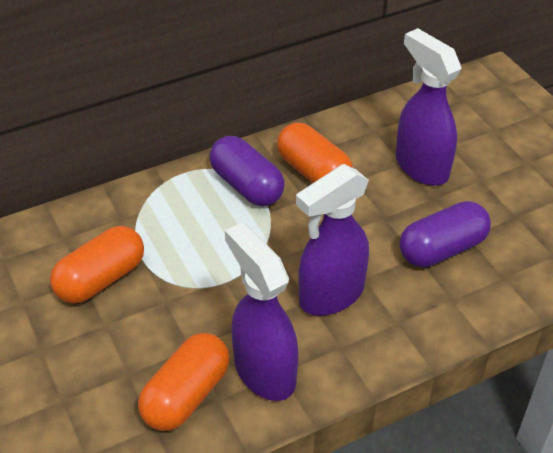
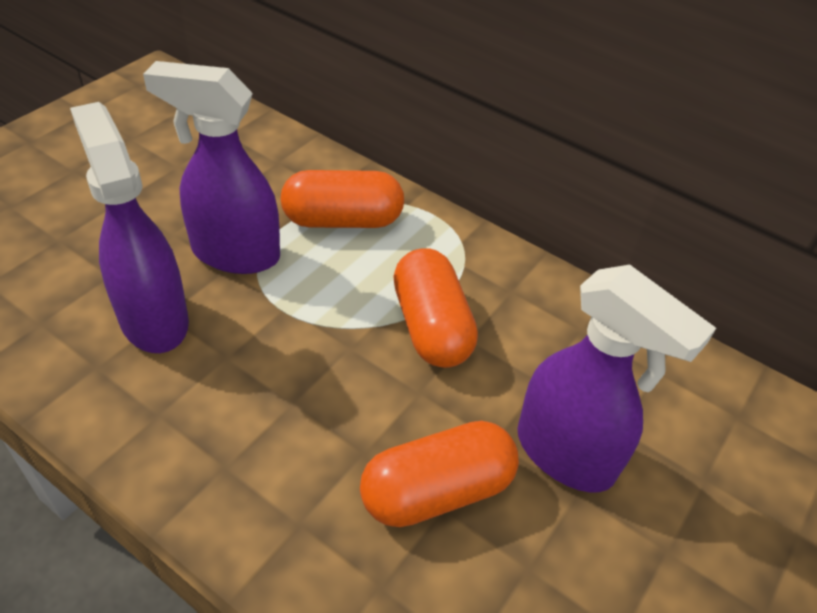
purple capsule: [209,136,285,206] [399,201,491,267] = 2 -> none = 0

